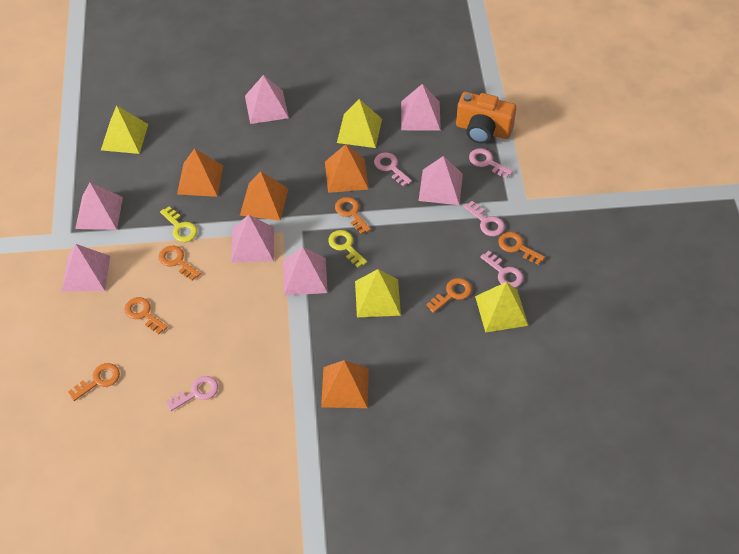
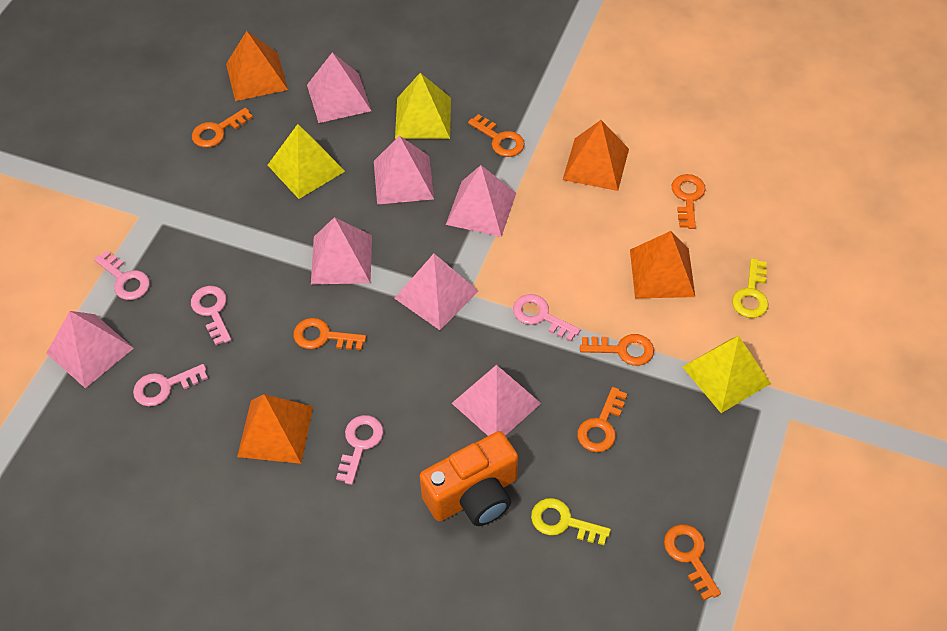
orange key: [68,363,120,401] [124,297,168,334] [159,246,201,281] [335,197,371,234] [426,278,472,313] [498,232,545,265] = 6 -> [192,108,253,148] [293,318,366,350] [468,114,525,157] [577,387,627,452] [580,334,654,366] [664,524,721,600] [672,174,706,229] = 7
yellow pyramid: [101,105,148,154] [337,99,382,148] [355,269,401,317] [475,282,528,333] = 4 -> [268,124,345,199] [395,73,451,139] [683,336,771,413] = 3

